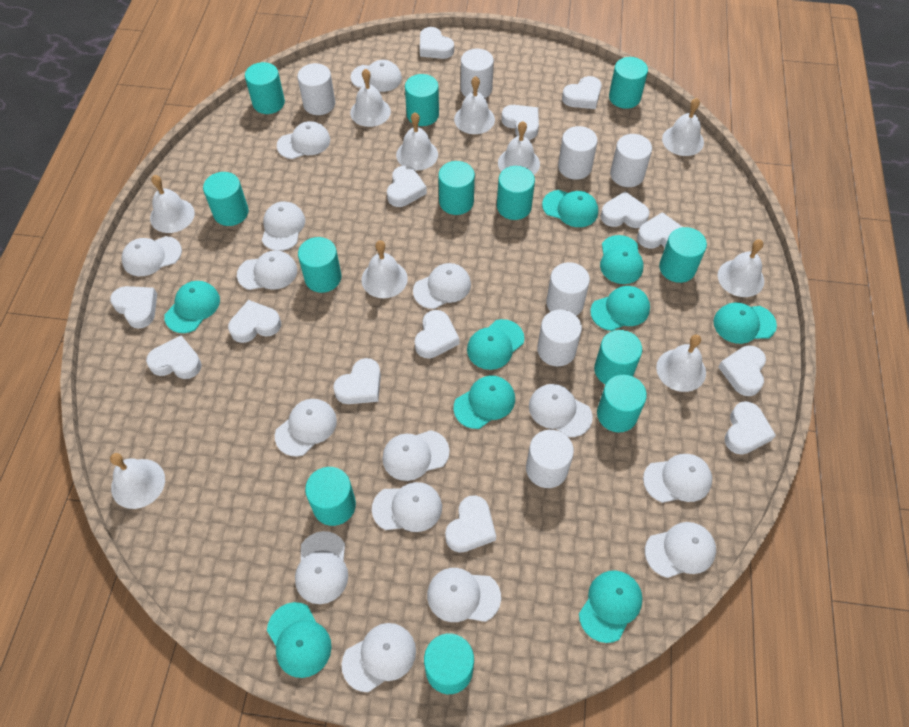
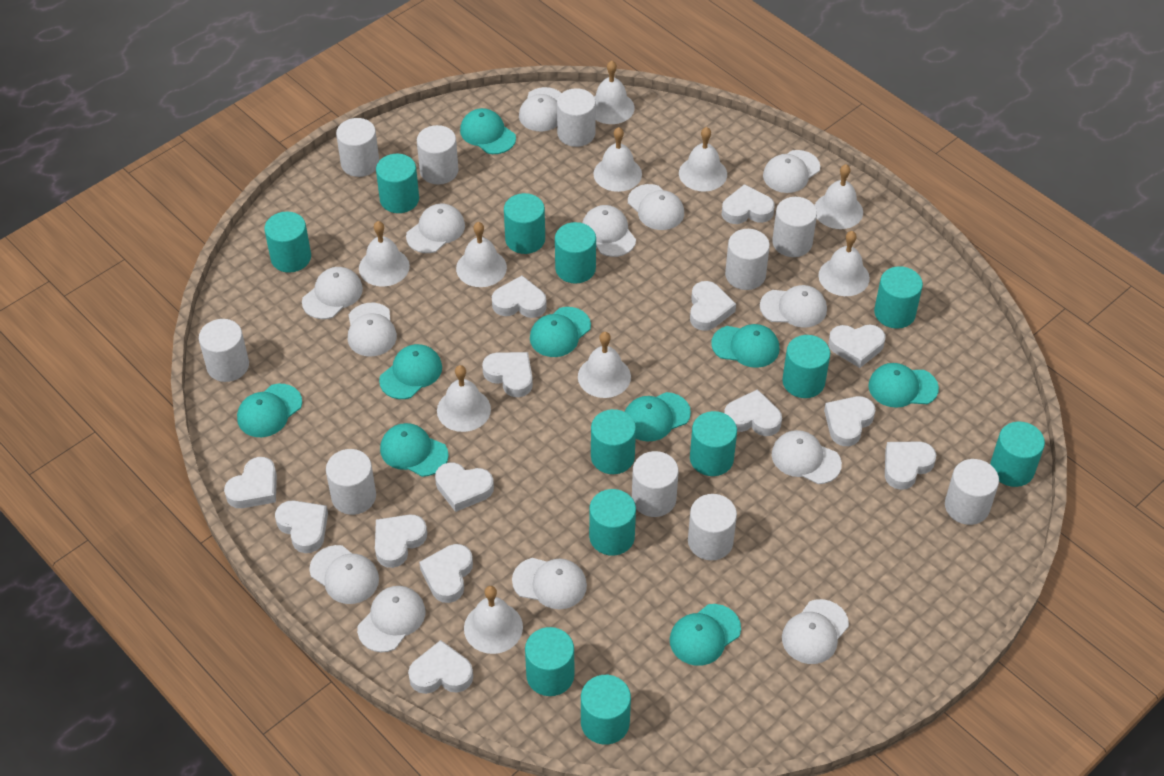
white cap: [121,236,182,276] [237,251,297,290] [262,201,305,251] [275,399,337,457] [277,121,330,159] [295,531,348,604] [342,623,416,692] [351,60,402,92] [372,482,442,532] [382,430,450,481] [413,263,471,309] [427,568,501,622] [529,384,593,437] [643,454,712,503] [645,522,716,578] = 15 -> [302,267,363,319] [309,545,379,604] [348,303,397,356] [357,586,425,652] [406,203,465,253] [512,558,587,609] [519,87,561,131] [582,205,636,257] [628,184,684,230] [760,285,827,328] [763,150,820,193] [772,430,842,484] [782,599,849,664] = 13
white cylinder: [297,63,335,115] [461,49,494,98] [526,430,574,488] [537,310,582,366] [546,262,590,316] [558,126,598,180] [610,134,652,187] = 7 -> [199,319,249,382] [326,449,376,515] [336,118,379,177] [417,125,459,185] [557,88,596,147] [632,451,678,517] [688,494,737,560] [725,229,770,290] [772,197,817,257] [945,459,999,525] = 10

